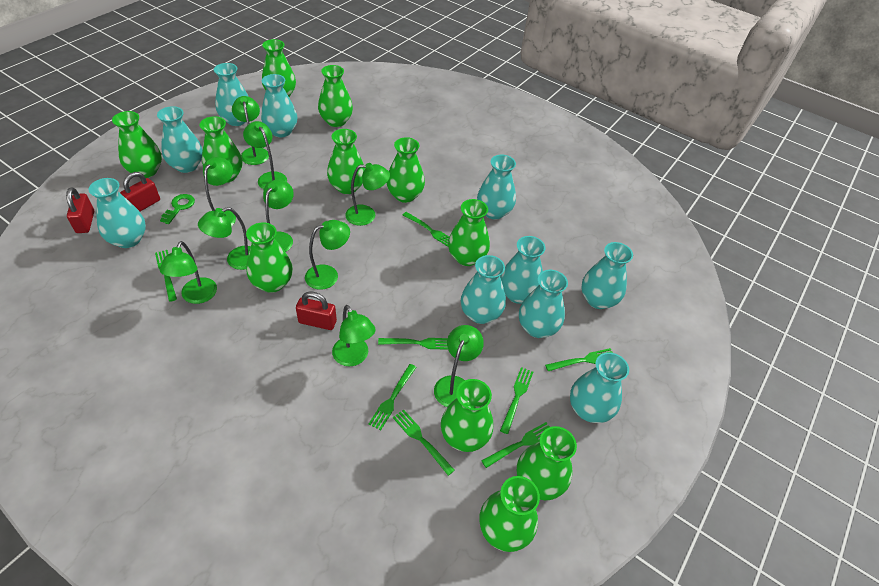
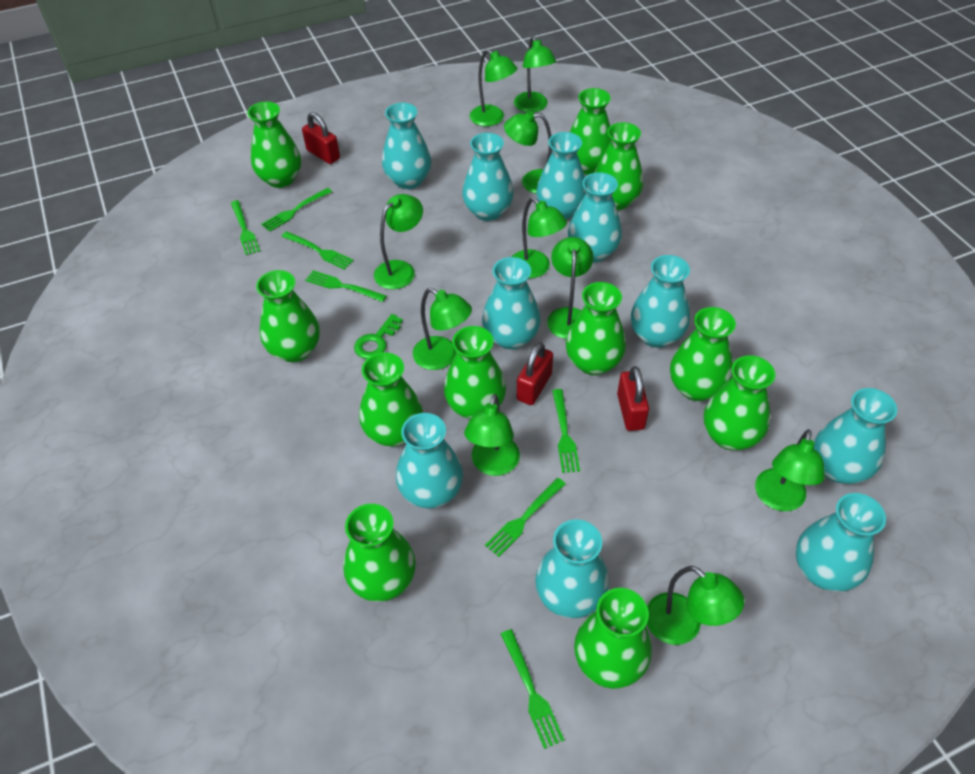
green fork: [155,250,177,302] [369,364,417,430] [378,338,448,350] [393,409,455,476] [403,212,449,247] [481,422,550,468] [500,367,533,434] [545,348,613,371] = 8 -> [231,200,260,255] [261,188,332,232] [282,231,354,270] [305,270,387,302] [485,478,566,557] [501,629,564,749] [552,389,580,473] = 7

